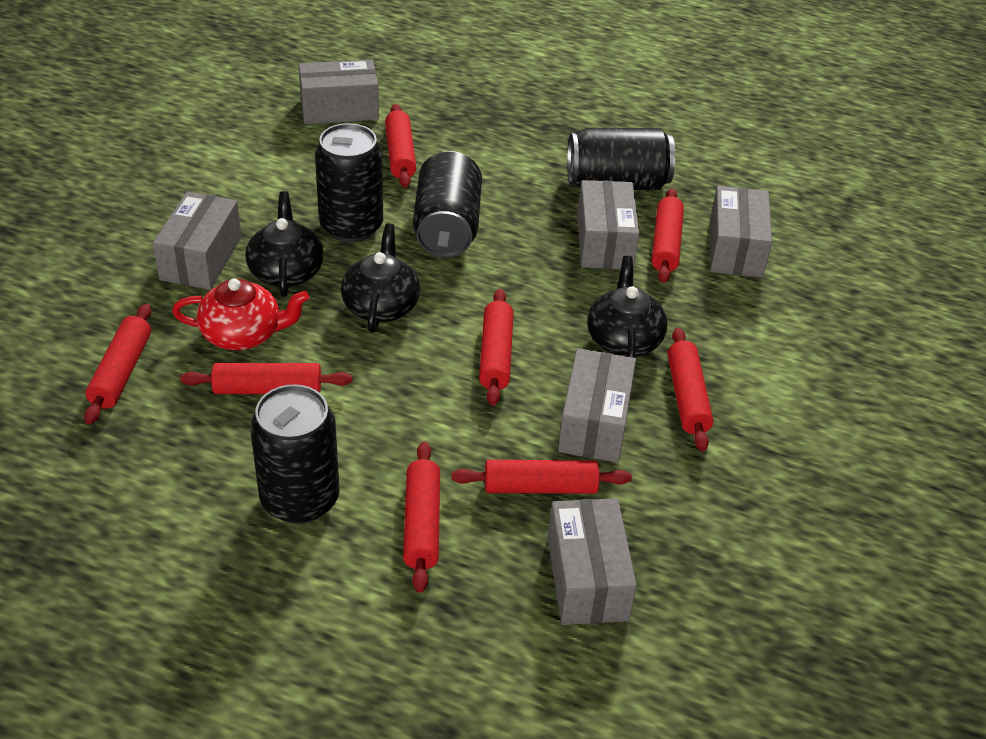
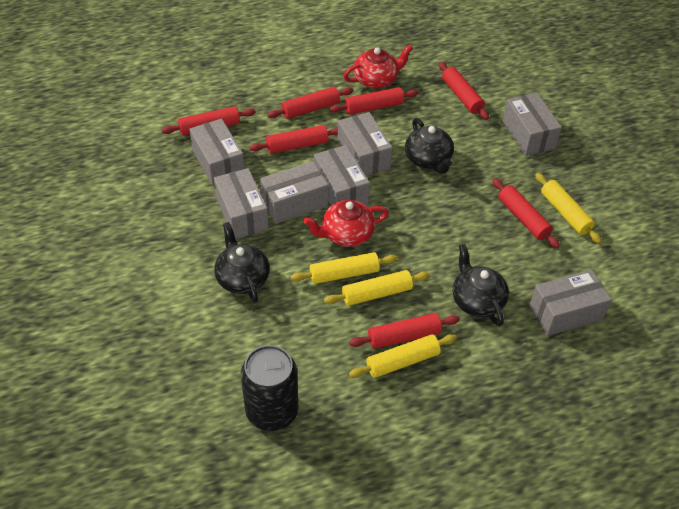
black can: [250,384,340,524] [315,123,383,243] [413,151,482,258] [567,128,675,190] = 4 -> [241,345,299,431] = 1
grey box: [153,192,241,290] [299,60,379,124] [548,498,637,625] [558,348,636,463] [577,180,640,269] [710,186,772,278] = 6 -> [189,119,245,186] [214,168,269,239] [260,161,328,224] [314,145,370,205] [338,112,392,176] [503,93,562,156] [530,270,612,336] = 7
red rolling pin: [84,304,151,424] [180,363,352,394] [385,104,416,188] [403,442,440,593] [451,460,632,494] [479,289,513,406] [652,188,684,283] [667,327,713,451] = 8 -> [162,106,256,136] [250,125,338,154] [267,87,353,119] [329,87,418,115] [349,313,460,349] [439,62,489,120] [492,178,560,248] = 7
red teapot: [172,278,309,350] = 1 -> [304,200,389,247] [343,45,413,89] = 2
yellow rolling pin: none = 0 -> [291,252,398,284] [324,270,430,306] [349,334,457,378] [535,173,601,244] = 4

